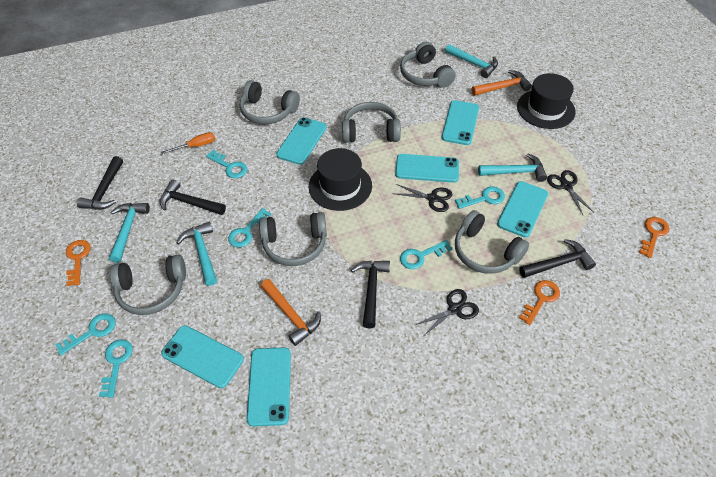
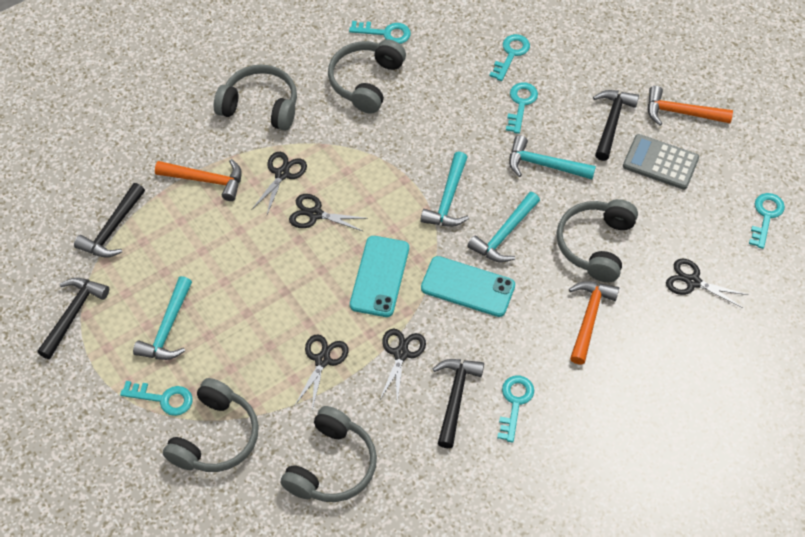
black hat: [309,148,372,211] [517,73,576,129] = 2 -> none = 0
black scissors: [396,184,453,212] [415,289,479,336] [547,170,593,215] = 3 -> [252,152,307,214] [289,194,368,232] [295,334,348,410] [379,329,426,403] [666,259,748,308] = 5
grey calculator: none = 0 -> [623,134,699,190] = 1
grey headphones: [110,254,186,315] [240,80,300,124] [259,212,327,266] [342,102,401,143] [400,42,456,88] [455,210,529,274] = 6 -> [163,378,259,472] [214,64,297,131] [281,406,377,502] [328,40,406,114] [557,199,638,282] = 5
orange hammer: [260,279,321,346] [472,70,532,96] = 2 -> [155,159,242,201] [569,281,619,364] [648,86,733,126] = 3
orange key: [66,240,90,286] [519,280,560,325] [639,217,669,258] = 3 -> none = 0
orange screwdriver: [161,132,215,154] = 1 -> none = 0
turquoise phone: [161,325,244,388] [247,347,291,426] [276,117,327,165] [395,154,459,183] [442,100,479,145] [497,181,548,238] = 6 -> [350,236,409,317] [421,256,515,317] = 2

